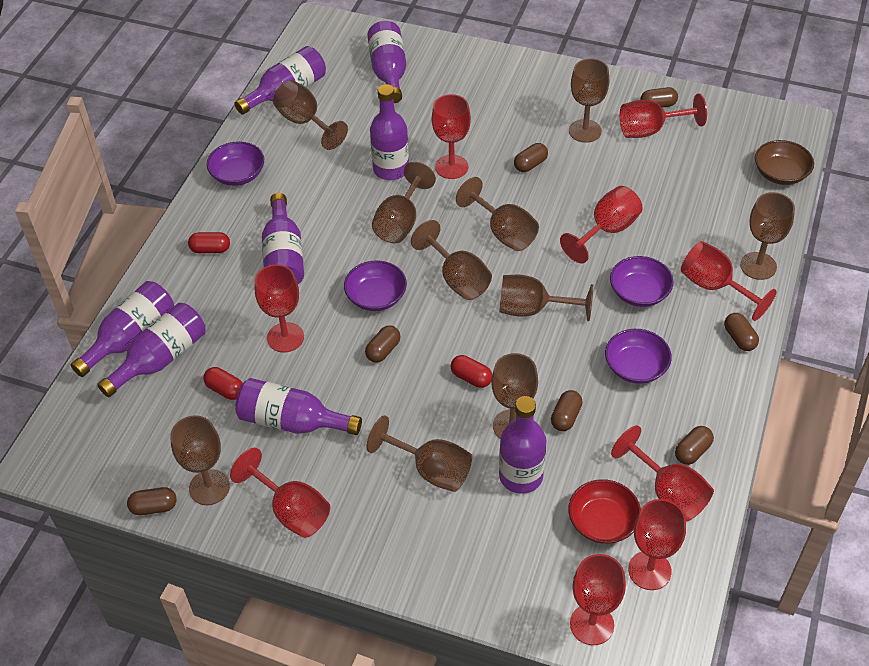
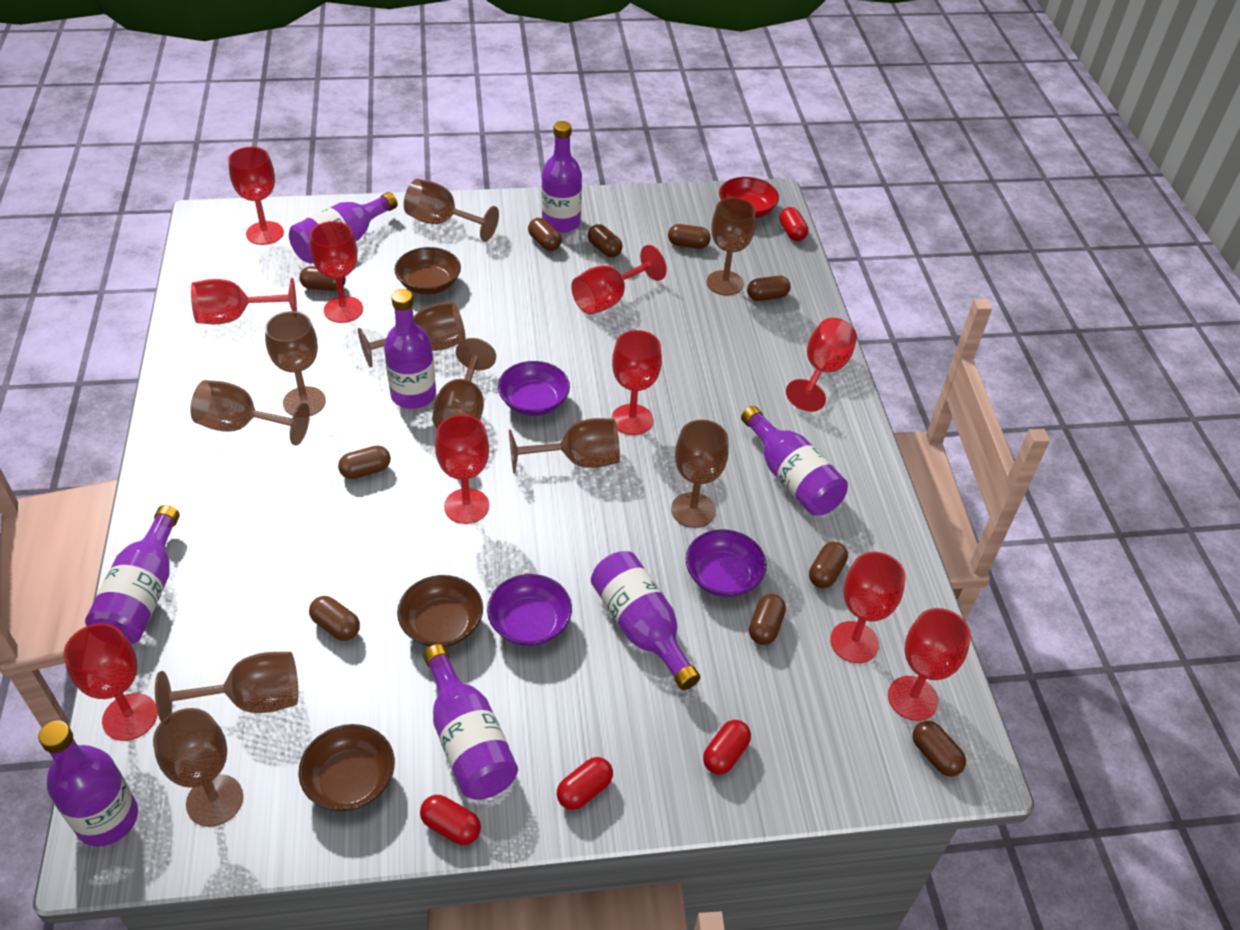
brown bowl: [755,140,814,185] = 1 -> [298,724,395,811] [394,247,461,294] [397,575,483,647] = 3
brown capsule: [127,487,177,515] [365,325,401,363] [514,143,548,172] [551,390,583,431] [640,87,678,108] [675,426,714,465] [724,313,759,351] = 7 -> [299,266,346,291] [309,596,360,641] [338,445,391,479] [528,218,562,251] [588,224,623,257] [668,224,711,249] [747,275,791,301] [749,594,786,645] [809,542,848,588] [912,721,966,776] = 10
purple bowl: [207,142,264,186] [344,260,407,311] [605,329,672,384] [610,256,674,307] = 4 -> [487,574,572,646] [498,361,570,416] [686,530,767,597] = 3
red capsule: [188,232,230,253] [203,367,243,400] [451,355,492,388] = 3 -> [420,795,481,845] [557,757,613,810] [703,720,751,774] [779,207,808,241] = 4
red goblet: [230,448,330,538] [255,264,304,353] [432,94,471,179] [560,186,643,263] [570,554,626,645] [611,425,714,521] [620,94,707,138] [628,499,686,590] [681,241,777,321] = 9 -> [63,623,158,741] [191,278,297,324] [228,147,284,245] [310,221,363,323] [435,415,489,524] [571,245,667,315] [612,330,662,435] [786,318,857,412] [830,552,905,663] [888,608,971,721] = 10

